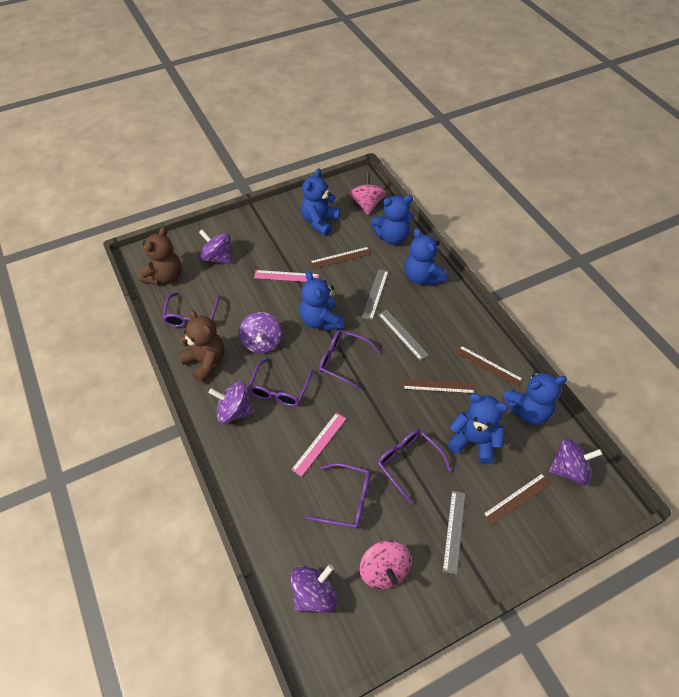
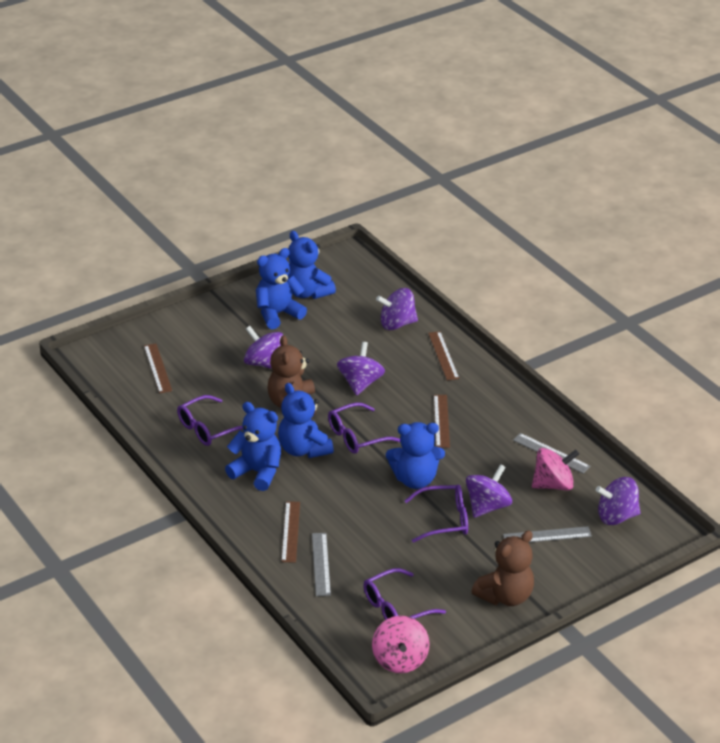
blue teddy bear: [299,271,344,331] [301,168,340,236] [371,195,413,245] [405,228,447,286] [447,393,508,464] [502,371,567,425] = 6 -> [225,402,281,491] [256,248,307,329] [278,383,334,458] [288,231,336,299] [386,422,445,489] = 5
pink ruler: [254,270,319,282] [291,413,346,477] = 2 -> none = 0
purple glasses: [162,292,220,327] [248,358,313,407] [306,463,371,529] [319,330,380,390] [377,429,452,504] = 5 -> [177,395,243,446] [328,402,400,454] [363,568,446,620] [404,485,468,543] = 4

